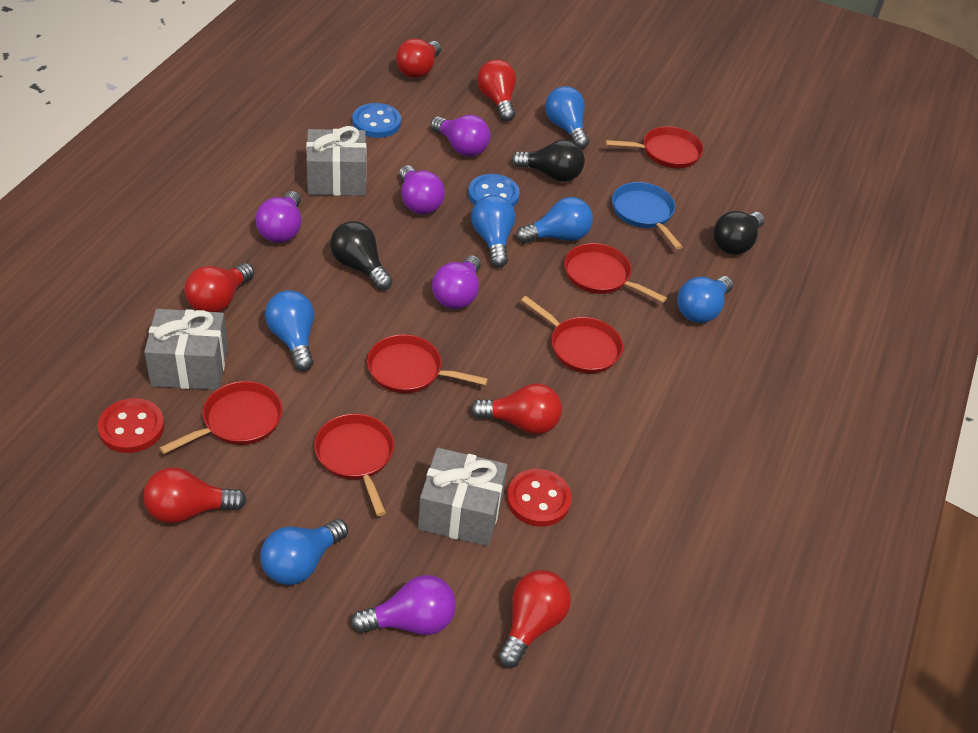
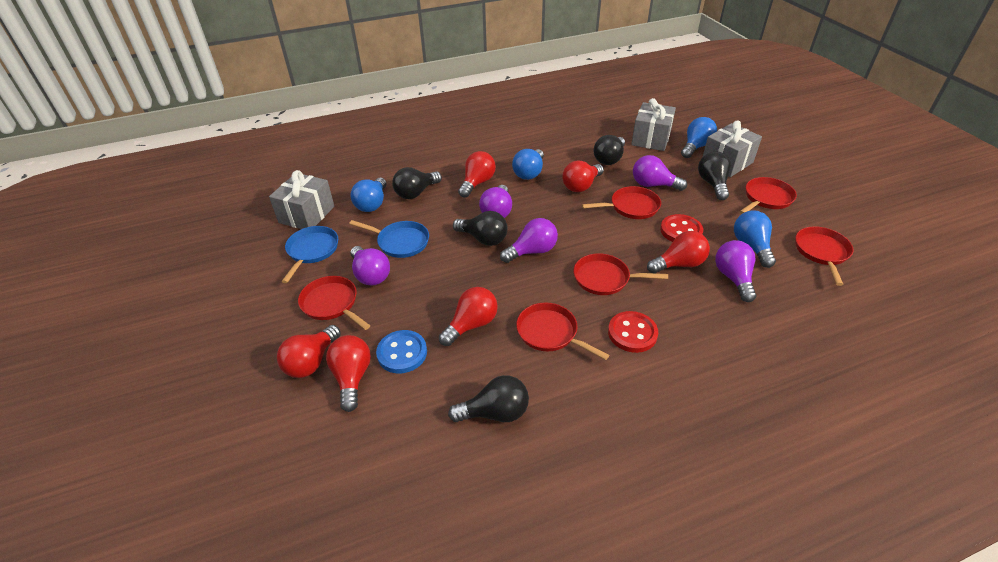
black light bulb: [330,221,393,290] [512,140,585,182] [713,211,765,255] = 3 -> [392,167,442,199] [448,375,529,422] [453,211,508,246] [594,135,625,165] [698,151,731,200] = 5
blue button: [352,103,401,138] [468,174,520,207] = 2 -> [376,330,427,373] = 1
blue light bulb: [260,519,348,585] [265,290,314,371] [471,195,515,268] [516,197,593,243] [545,86,589,149] [677,276,733,323] = 6 -> [351,178,386,212] [512,149,544,180] [681,117,717,158] [734,211,776,268] = 4
blue pan: [612,182,683,249] = 1 -> [282,226,338,283] [349,220,429,258] = 2

